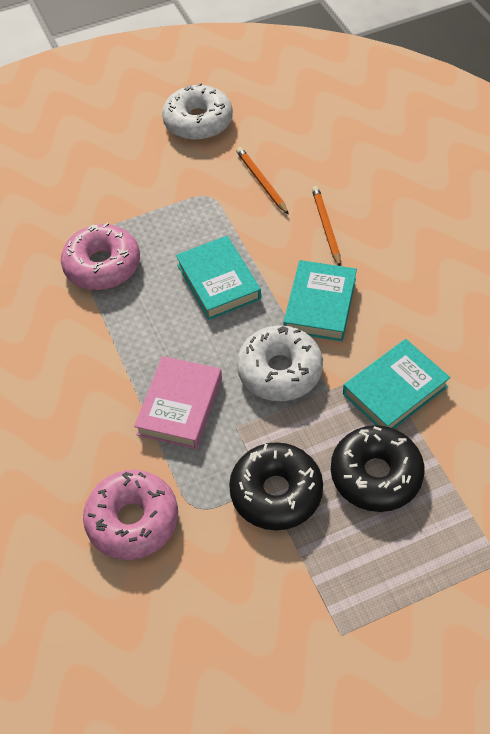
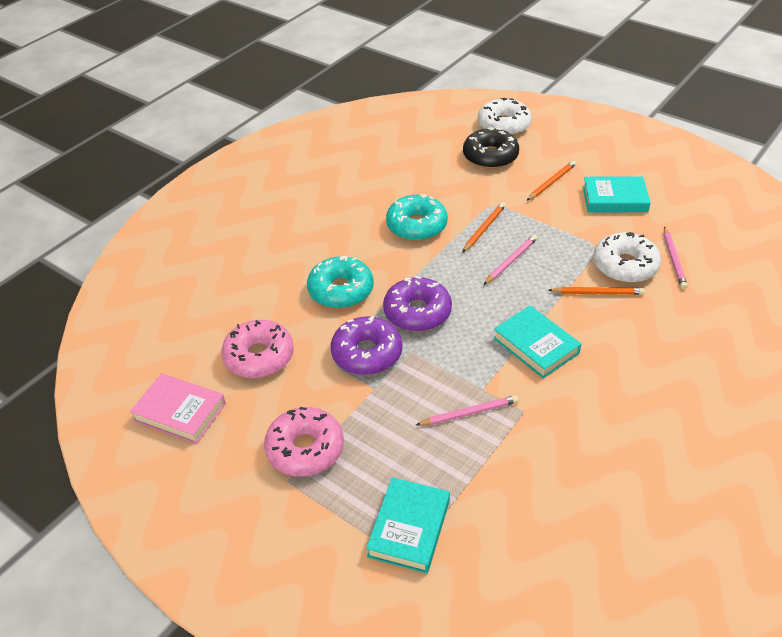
black donut: [229,442,323,530] [331,425,425,512] = 2 -> [463,127,519,169] = 1
orange pencil: [236,147,289,215] [312,186,341,266] = 2 -> [462,202,506,253] [527,160,576,201] [548,287,645,295] = 3
pink pencil: none = 0 -> [416,395,519,426] [483,235,538,285] [664,227,688,289] = 3
purple donut: none = 0 -> [331,316,402,375] [383,276,452,332] = 2
turquoise donut: none = 0 -> [307,256,374,308] [386,194,448,241] = 2

